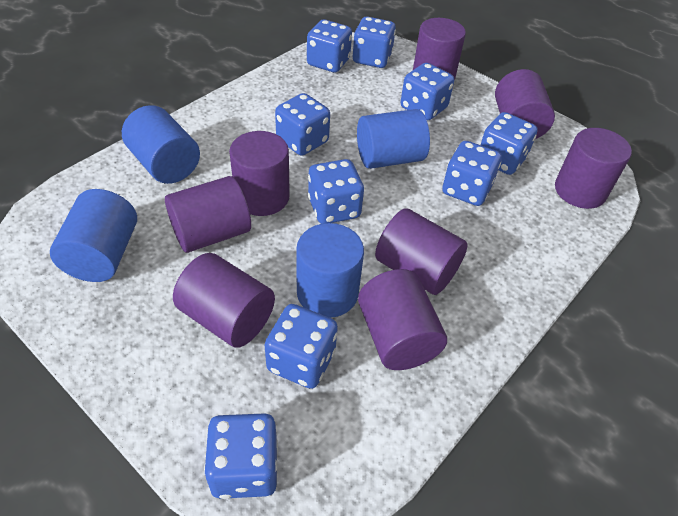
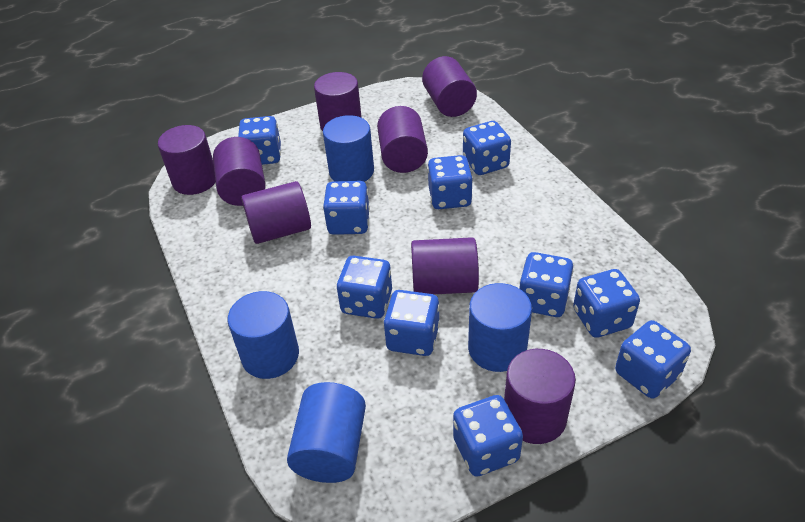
blue dice: [204,413,278,499] [265,304,338,389] [275,93,330,156] [307,19,352,73] [308,159,364,224] [353,17,396,68] [401,63,454,120] [442,141,502,206] [481,112,538,175] = 9 -> [238,116,281,165] [323,181,370,235] [337,256,392,319] [383,290,440,356] [427,155,473,209] [453,395,523,477] [463,121,511,175] [519,252,574,317] [573,269,640,338] [615,320,691,399] = 10

